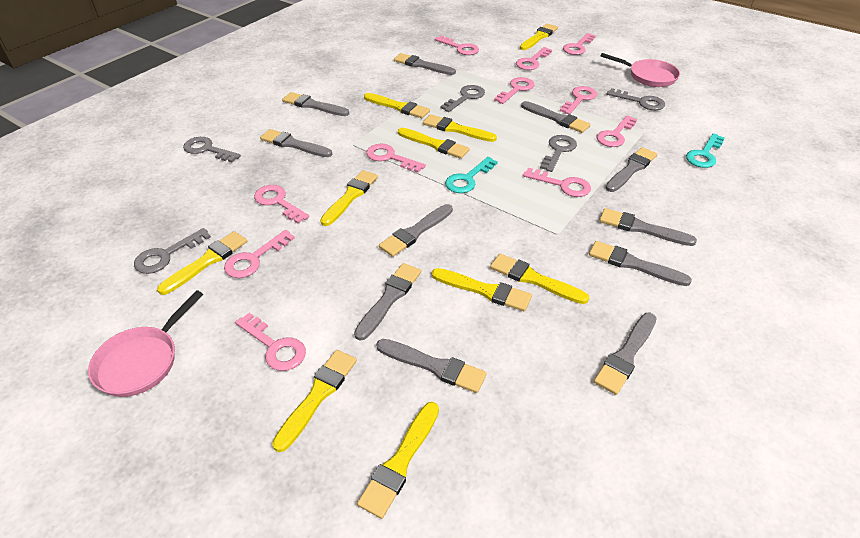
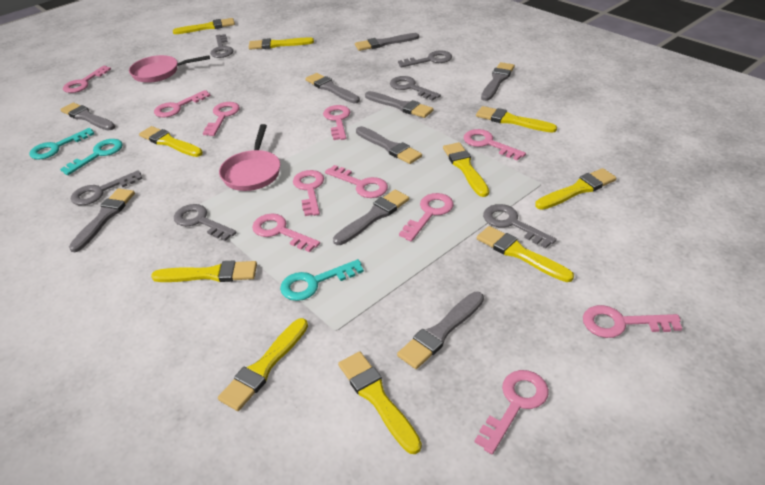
grey brush: [260,129,333,157] [282,92,349,116] [354,263,421,340] [376,339,487,393] [379,204,453,257] [394,53,456,75] [521,101,591,133] [589,241,692,286] [594,313,657,395] [599,208,697,246] [606,147,657,192] = 11 -> [60,102,115,131] [69,188,135,252] [305,73,360,103] [333,190,409,245] [355,33,419,51] [356,126,422,164] [365,91,433,118] [397,292,484,369] [481,62,515,101] = 9
grey key: [134,228,211,274] [183,137,241,162] [441,85,485,112] [540,135,577,172] [607,88,665,110] = 5 -> [71,170,143,205] [174,204,237,241] [210,34,233,58] [390,76,441,101] [398,50,452,67] [483,204,556,248] = 6
turquoise key: [445,157,498,193] [686,133,725,168] = 2 -> [29,128,94,160] [60,139,123,175] [280,259,364,301] = 3

